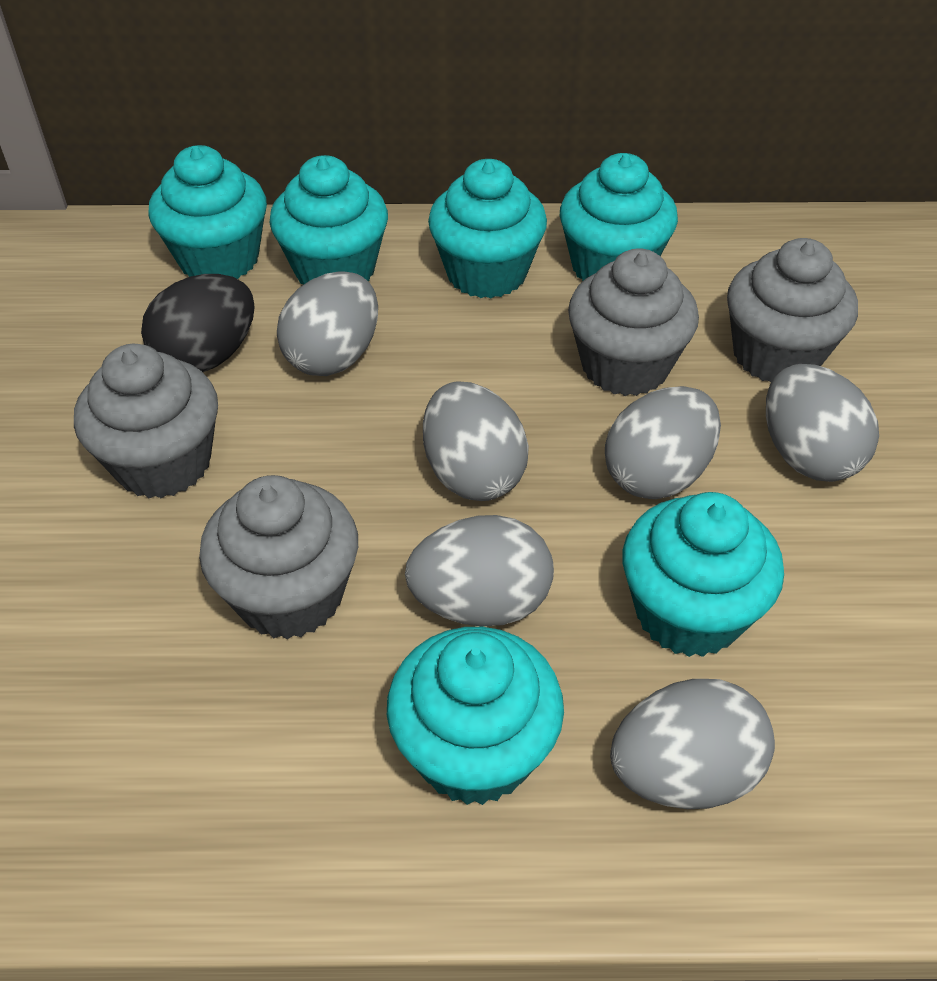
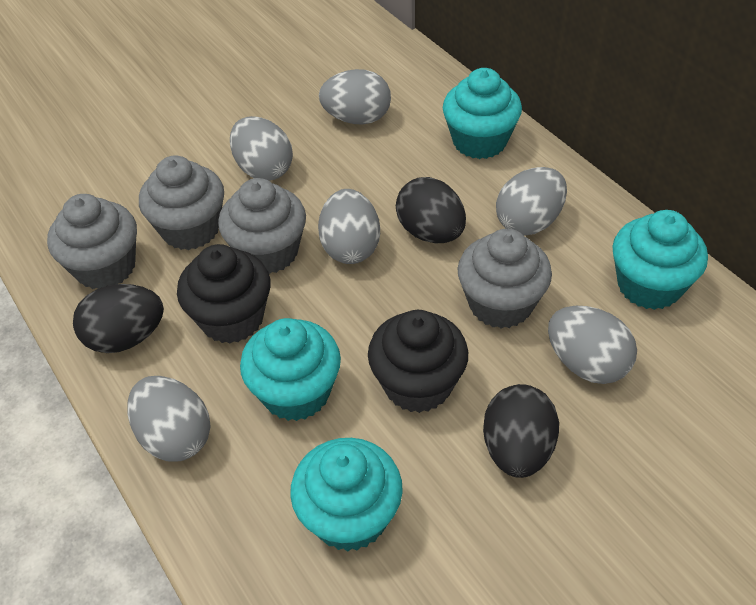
black cupcake: none = 0 -> [177,244,271,343] [368,310,468,413] = 2
black egg: [141,274,255,372] = 1 -> [73,284,164,353] [396,177,466,243] [483,384,559,478] = 3
turquoise cupcake: [148,145,267,279] [270,155,388,284] [387,627,564,805] [428,159,547,298] [560,153,678,282] [623,492,784,657] = 6 -> [240,318,341,421] [290,438,403,552] [443,68,522,159] [612,210,708,310] = 4

